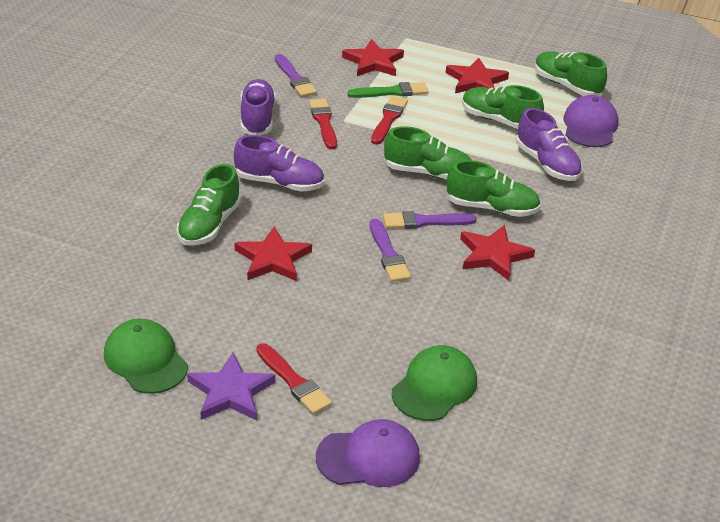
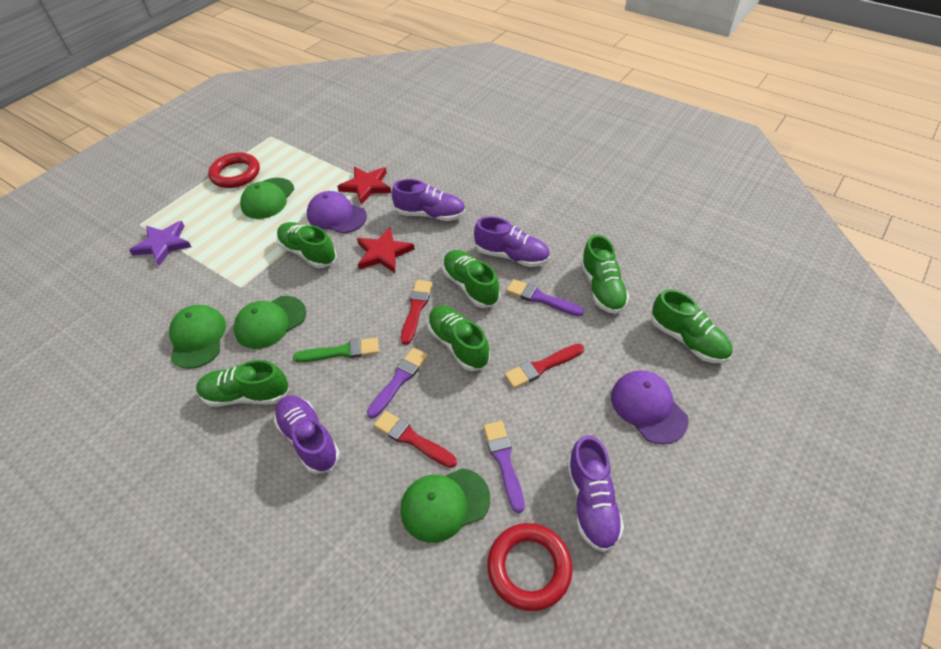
green cap: [104,319,188,394] [392,345,477,421] = 2 -> [169,305,226,369] [234,296,306,349] [240,178,294,219] [400,468,490,543] = 4
green shoe: [177,164,241,246] [384,126,472,180] [446,160,541,217] [462,85,544,129] [535,51,607,96] = 5 -> [196,360,290,407] [277,222,337,268] [428,306,490,371] [443,250,500,308] [581,235,629,314] [651,289,733,363] = 6
purple shoe: [234,135,324,192] [240,79,276,135] [516,108,582,181] = 3 -> [274,396,340,474] [392,179,465,221] [474,216,550,267] [567,435,624,552] = 4
red ring: none = 0 -> [208,152,260,188] [487,523,573,611] = 2
red star: [235,227,312,281] [342,39,404,76] [446,58,509,93] [460,225,535,281] = 4 -> [337,167,391,205] [357,227,415,273] = 2

